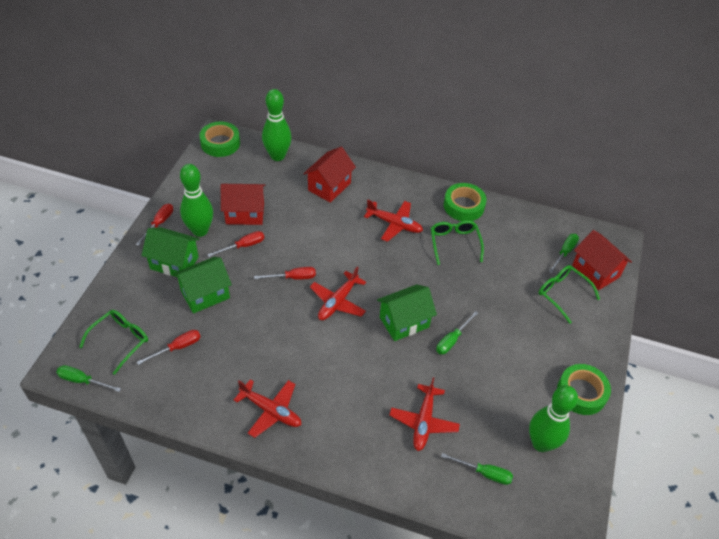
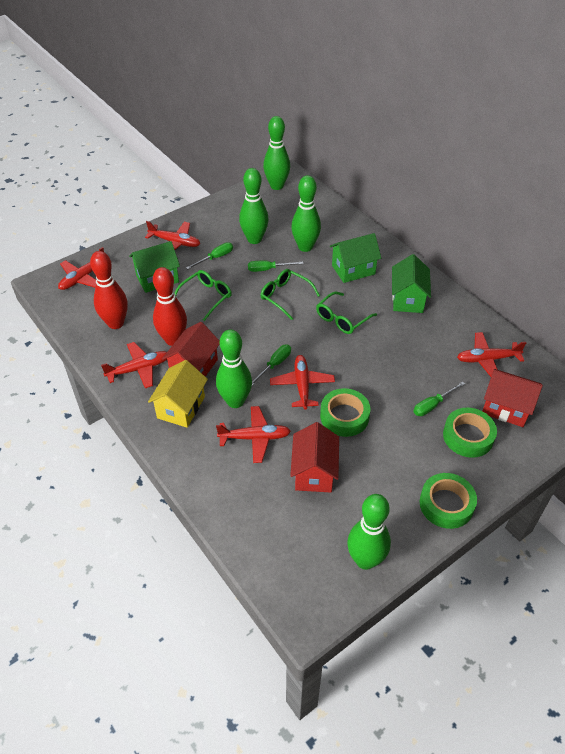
green bowling pin: [180,164,213,237] [262,89,292,161] [529,385,578,452] = 3 -> [216,329,252,408] [239,168,269,244] [263,116,290,190] [291,175,321,252] [347,494,391,570] = 5
red bowling pin: none = 0 -> [90,251,128,329] [153,267,187,346] = 2
red plane: [234,379,301,438] [310,266,366,320] [364,200,423,242] [389,377,460,451] = 4 -> [58,247,104,290] [101,342,167,388] [145,221,200,250] [216,406,291,463] [270,355,335,410] [457,332,526,377] = 6
red screwdriver: [136,204,173,246] [137,330,201,365] [207,231,264,257] [254,267,316,280] = 4 -> none = 0
yellow house: none = 0 -> [148,360,208,428] = 1

